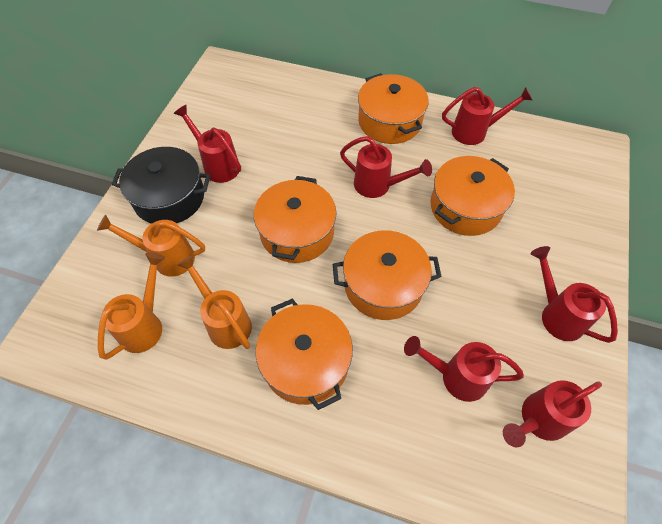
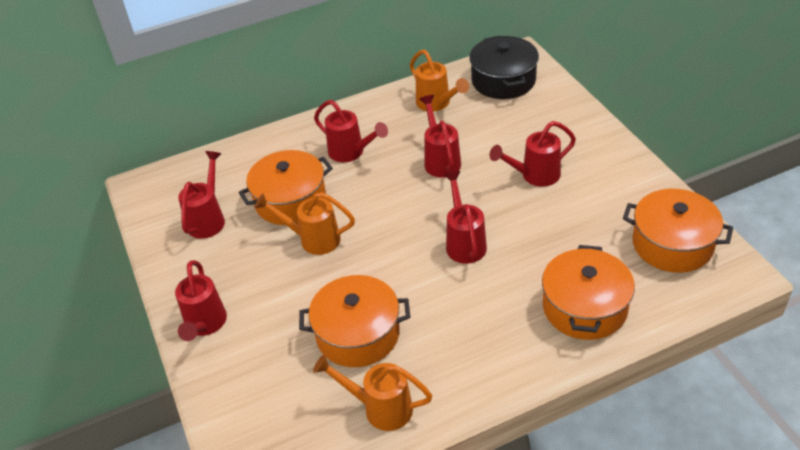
orange pot: [254,176,337,263] [255,298,353,410] [333,230,442,320] [358,73,429,144] [431,156,515,236] = 5 -> [239,150,333,225] [299,275,410,367] [542,245,635,340] [623,189,733,273] = 4

